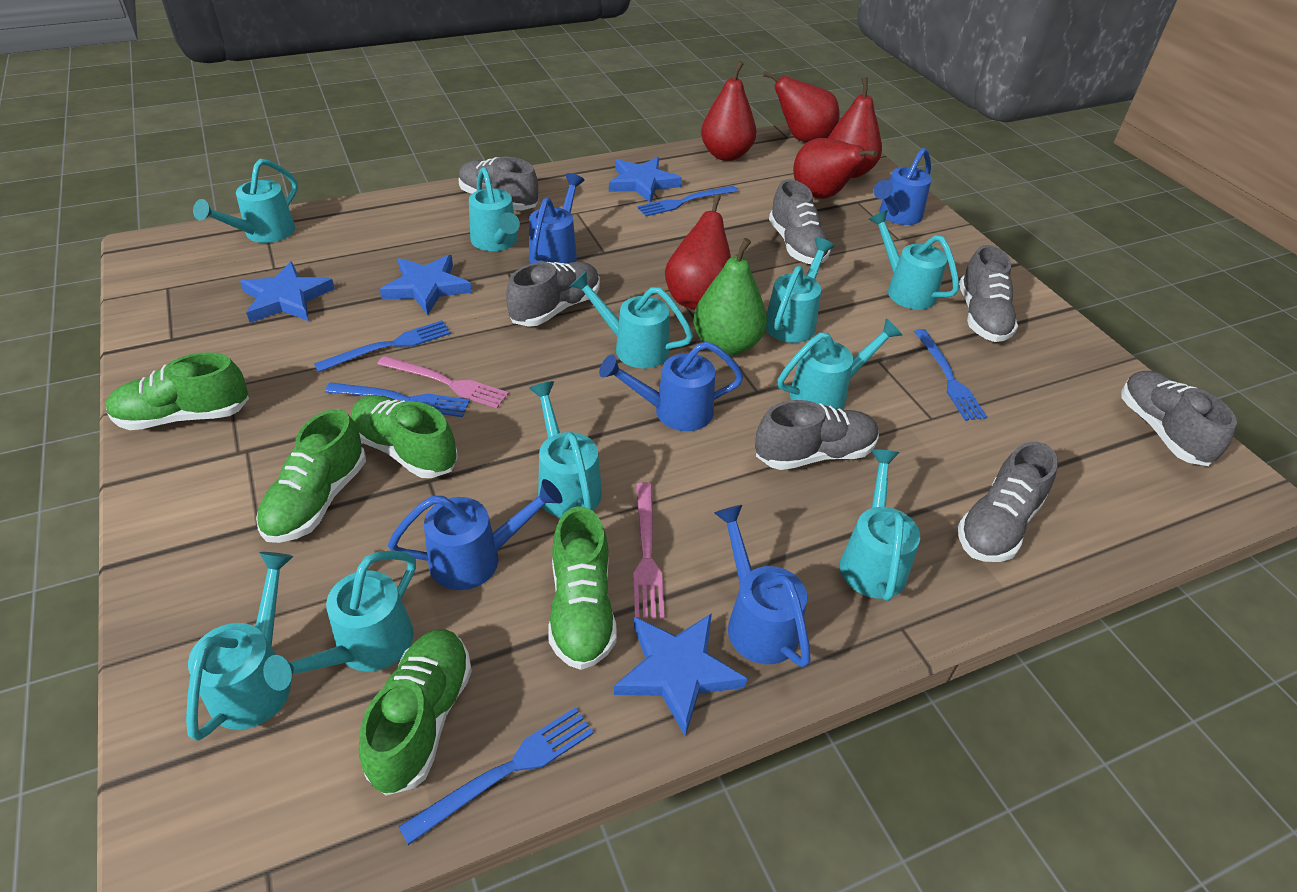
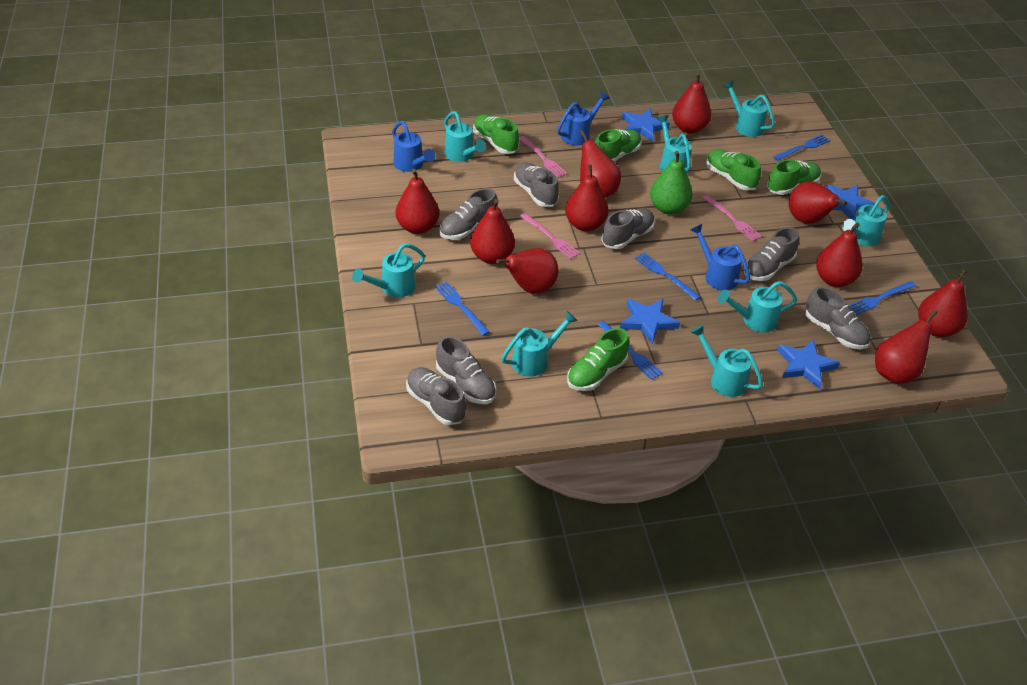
blue watering can: [388,479,563,590] [529,173,584,264] [599,341,743,431] [714,505,811,667] [873,148,932,225] = 5 -> [392,121,436,172] [557,91,610,146] [690,224,750,291] = 3
pink fork: [377,356,509,408] [633,483,664,619] = 2 -> [519,136,567,178] [520,213,580,259] [703,195,762,241] = 3
red pear: [665,194,731,309] [701,61,757,161] [763,71,840,142] [793,138,877,199] [828,77,882,178] = 5 -> [396,169,439,234] [470,199,515,264] [496,248,559,294] [565,164,609,231] [579,130,621,197] [672,72,711,134] [789,181,847,224] [816,222,862,287] [875,310,938,384] [918,269,968,337] = 10
turquoise watering can: [186,552,294,741] [193,159,298,243] [263,550,416,691] [469,167,520,251] [529,381,602,518] [570,271,693,368] [766,238,835,343] [778,318,902,410] [840,449,920,601] [868,210,959,309] = 10 -> [352,243,425,298] [444,111,486,162] [501,311,578,376] [657,115,692,173] [691,325,763,397] [718,281,797,332] [723,81,775,137] [842,195,889,246] = 8

